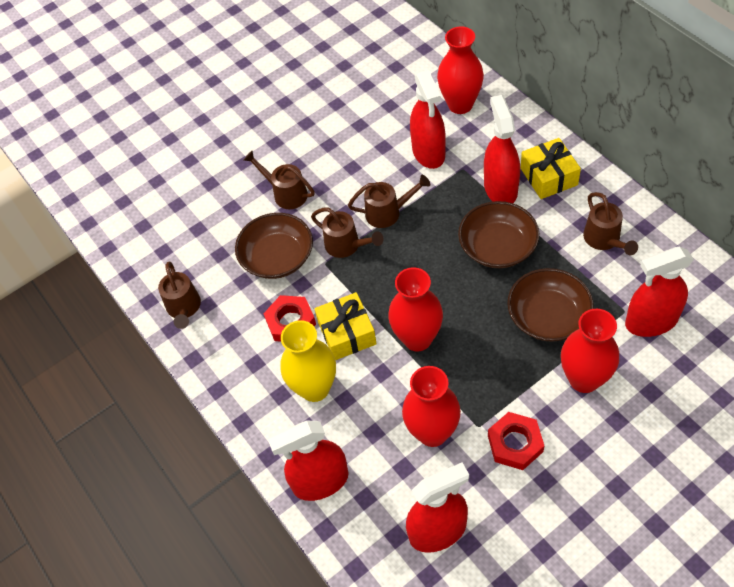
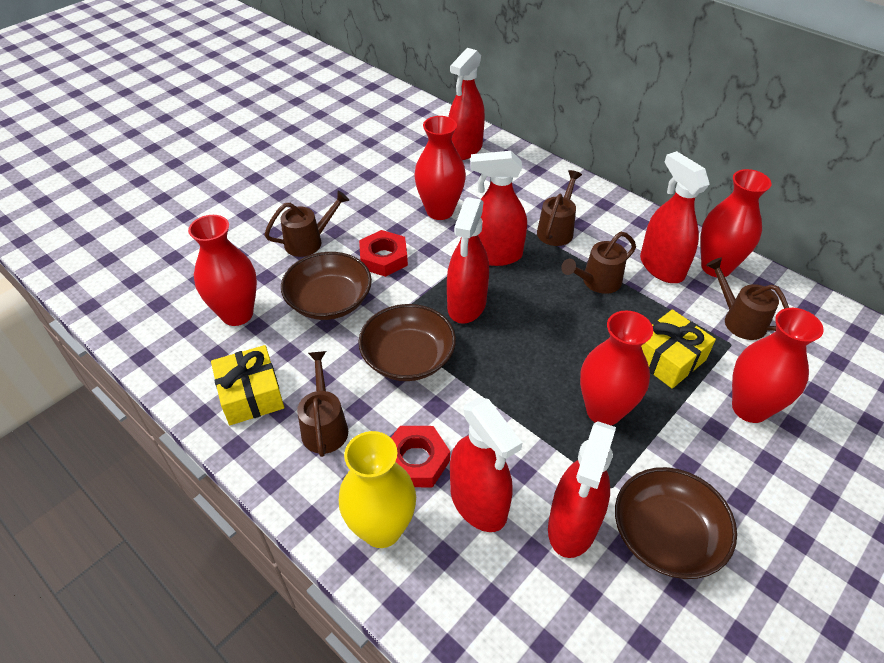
red spray bottle: [268,421,349,501] [406,463,469,553] [410,70,446,169] [484,95,520,203] [625,246,694,337] = 5 -> [447,197,489,324] [448,48,485,160] [450,397,522,532] [471,151,527,266] [548,421,616,558] [640,151,710,283] = 6
red vase: [388,267,443,351] [402,366,461,447] [437,26,484,114] [561,309,619,393] = 4 -> [188,215,257,326] [414,116,466,220] [580,310,653,425] [700,169,771,277] [732,308,824,423] = 5

